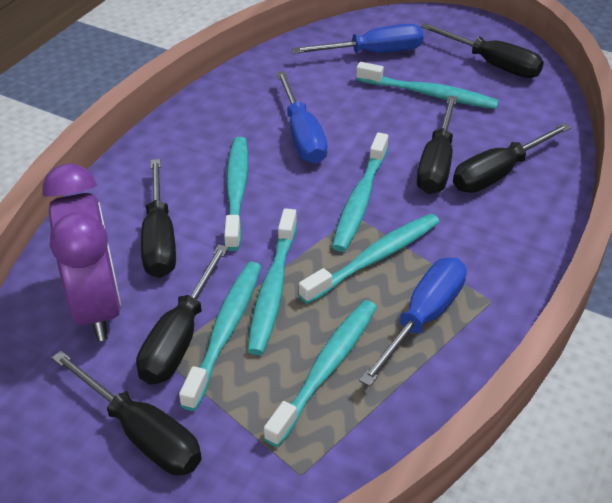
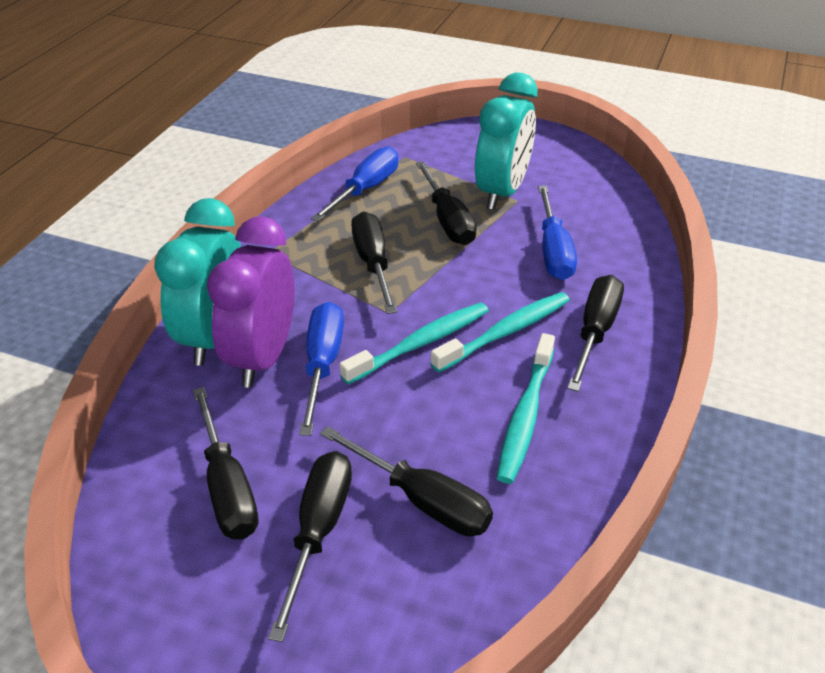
turquoise clock: none = 0 -> [154,198,241,366] [475,73,537,210] = 2
turquoise toothbrush: [179,262,261,411] [224,137,248,251] [247,208,297,355] [264,300,377,447] [298,214,439,304] [332,132,388,252] [356,62,499,109] = 7 -> [339,302,489,384] [430,292,570,372] [497,333,555,484] = 3

